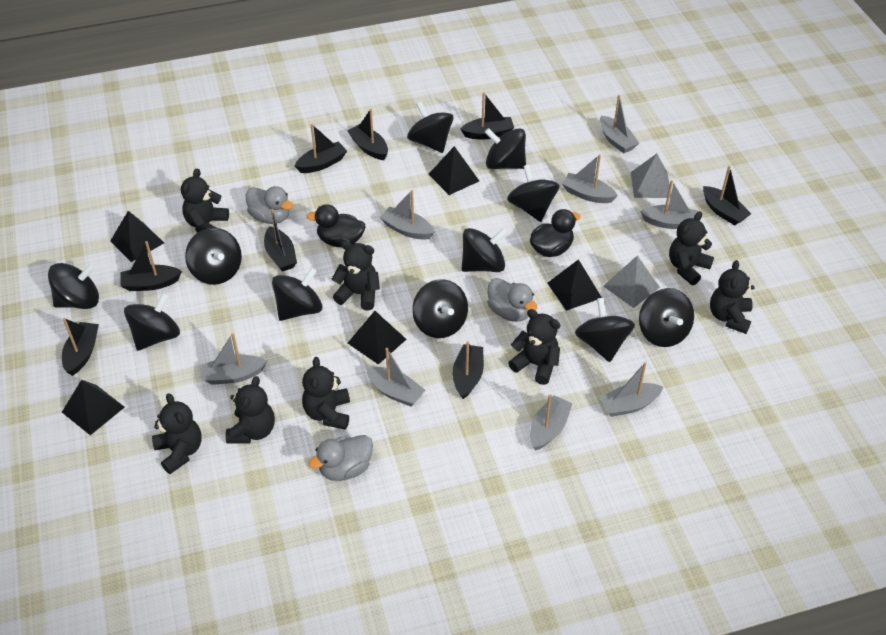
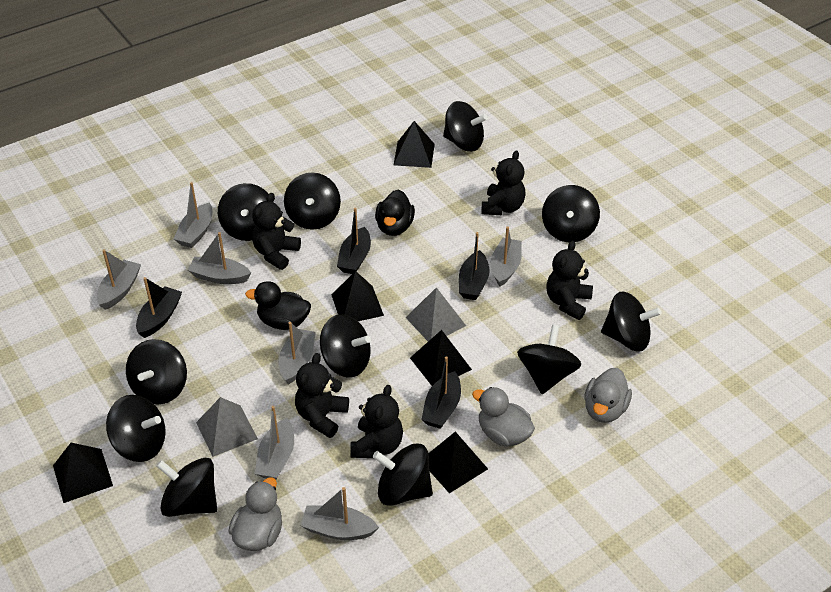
black boat: [62,318,99,376] [120,241,182,291] [264,209,297,272] [295,124,347,173] [347,109,388,160] [452,341,484,399] [460,92,514,140] [703,166,751,225] = 8 -> [136,277,182,338] [337,208,371,274] [421,356,461,429] [459,232,490,300] = 4
black teddy bear: [152,393,202,474] [181,169,229,232] [226,376,275,444] [302,357,350,430] [332,241,380,310] [508,309,560,385] [669,211,714,285] [710,260,755,334] = 8 -> [252,193,301,270] [295,353,349,438] [350,385,403,458] [481,150,526,215] [546,240,593,320] = 5
grey boat: [201,333,267,385] [366,348,425,406] [380,190,434,240] [530,394,572,451] [562,154,618,203] [600,95,639,154] [600,362,663,417] [640,180,698,229] = 8 -> [97,249,141,310] [174,182,212,248] [188,232,251,284] [255,406,294,479] [279,322,316,385] [301,487,379,540] [491,227,522,287] = 7

